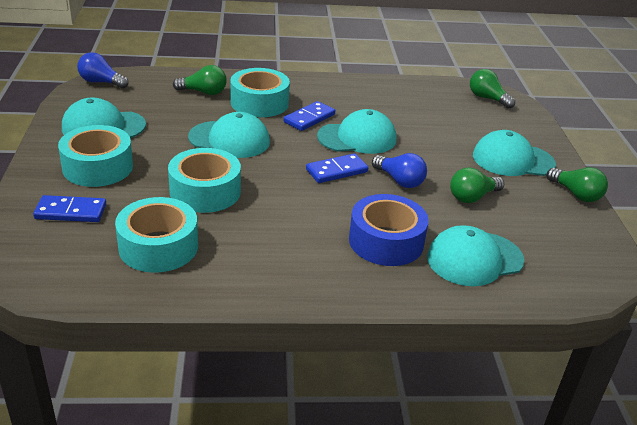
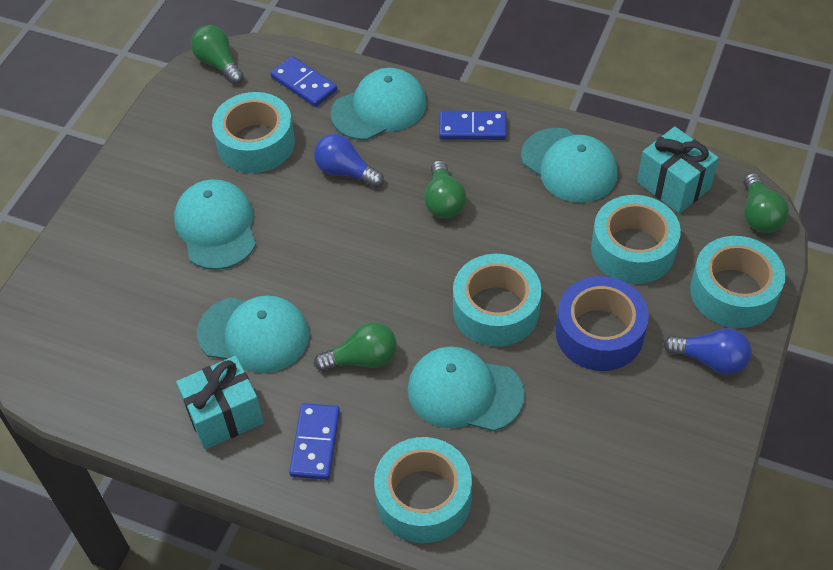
turquoise gift: none = 0 -> [176,356,264,449] [637,127,719,214] = 2
turquoise tape: [58,125,133,187] [115,197,198,273] [168,148,241,213] [230,68,290,117] = 4 -> [212,92,295,173] [374,437,472,543] [453,254,541,347] [591,195,681,284] [690,236,786,328] = 5

